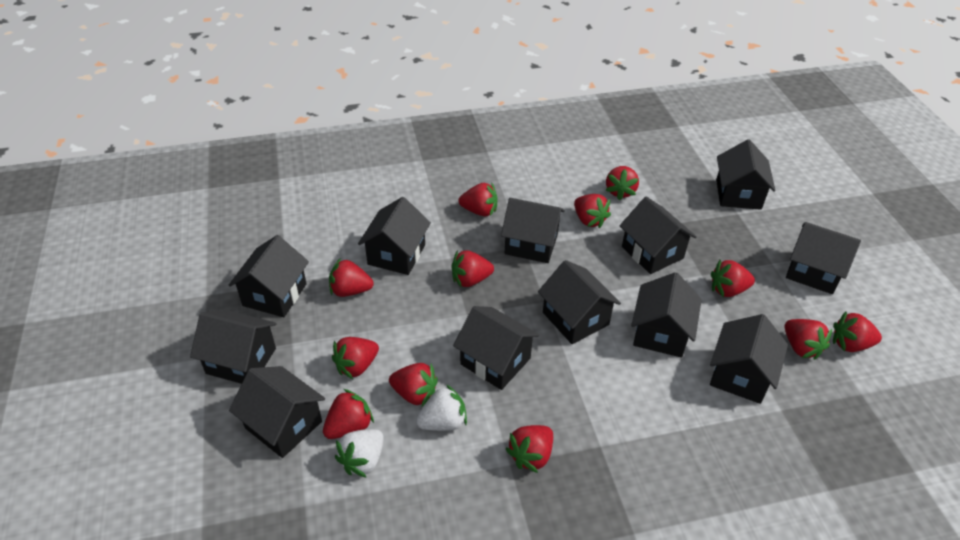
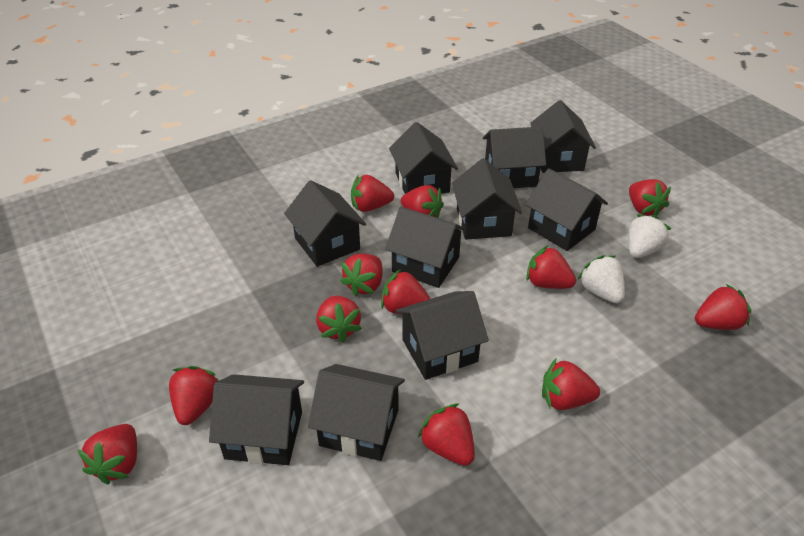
black house: [190,309,276,384] [228,235,309,317] [229,366,325,458] [358,197,431,275] [453,306,539,390] [501,198,564,263] [538,260,621,344] [620,197,697,274] [631,272,702,358] [710,314,788,404] [716,139,776,210] [786,222,861,294] = 12 -> [209,374,304,465] [284,180,366,267] [308,364,405,461] [385,207,467,288] [389,122,458,194] [396,291,489,380] [452,158,522,239] [483,127,546,188] [525,168,608,251] [530,100,596,173] = 10

